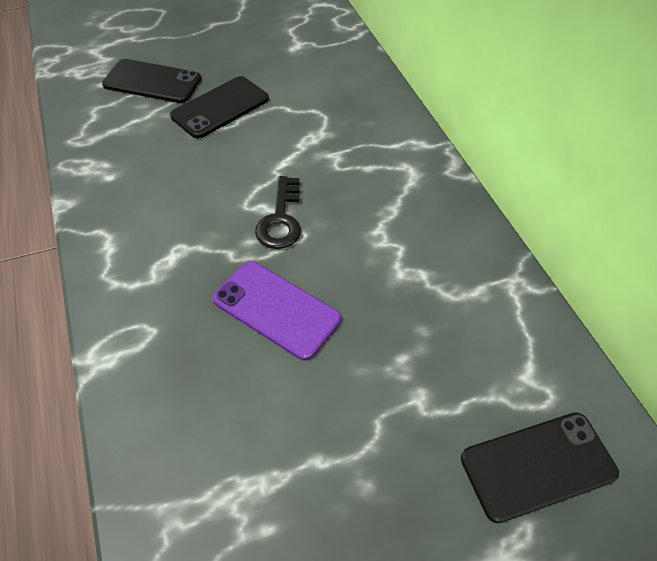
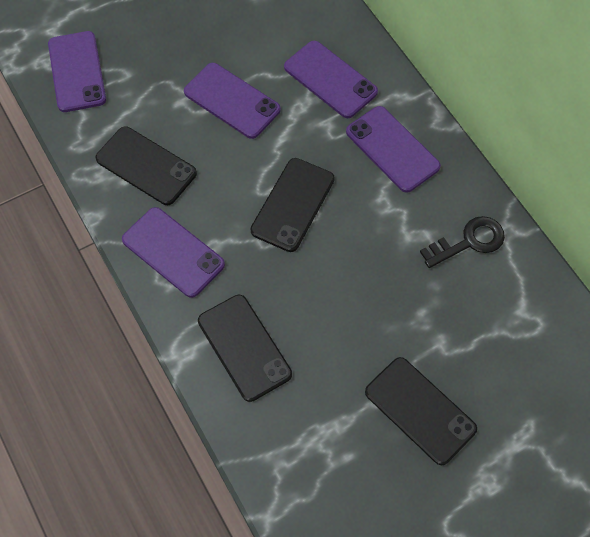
black phone: [102,59,201,103] [170,76,269,139] [461,412,619,523] = 3 -> [95,126,197,205] [198,295,292,402] [250,158,335,252] [365,357,477,465] = 4
purple phone: [212,261,341,360] = 1 -> [48,31,106,112] [122,207,225,298] [184,63,281,139] [284,41,378,118] [346,106,441,193] = 5

